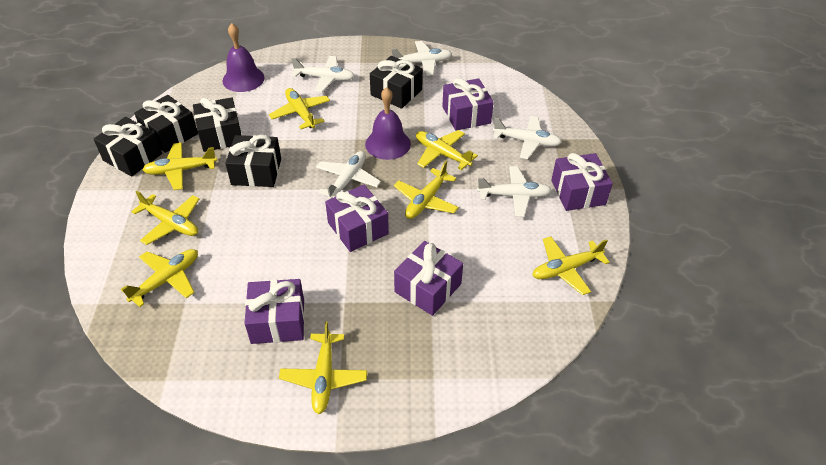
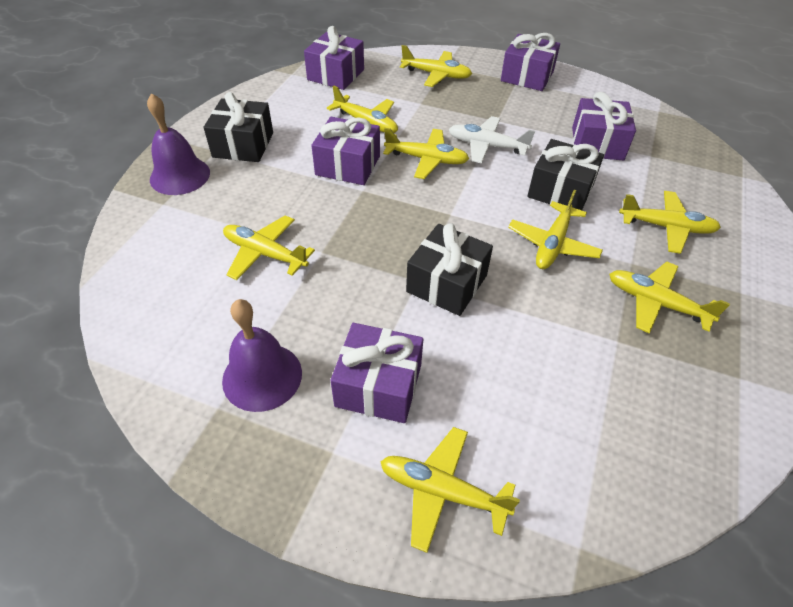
black gift: [94,117,162,177] [134,95,198,153] [193,97,242,152] [225,135,281,187] [370,56,423,109] = 5 -> [203,92,273,162] [406,223,493,316] [527,139,604,210] = 3
white plane: [291,56,355,93] [316,151,381,200] [391,41,452,76] [477,166,552,217] [493,116,562,159] = 5 -> [449,116,535,163] = 1

